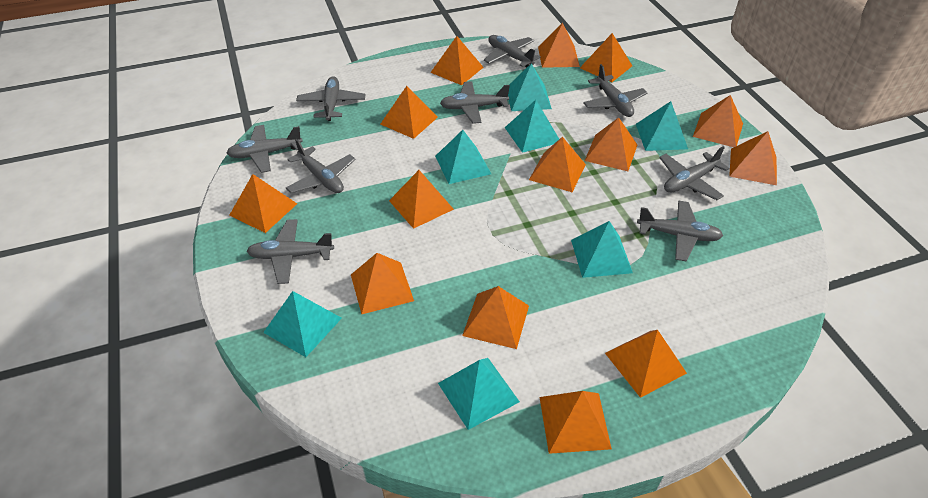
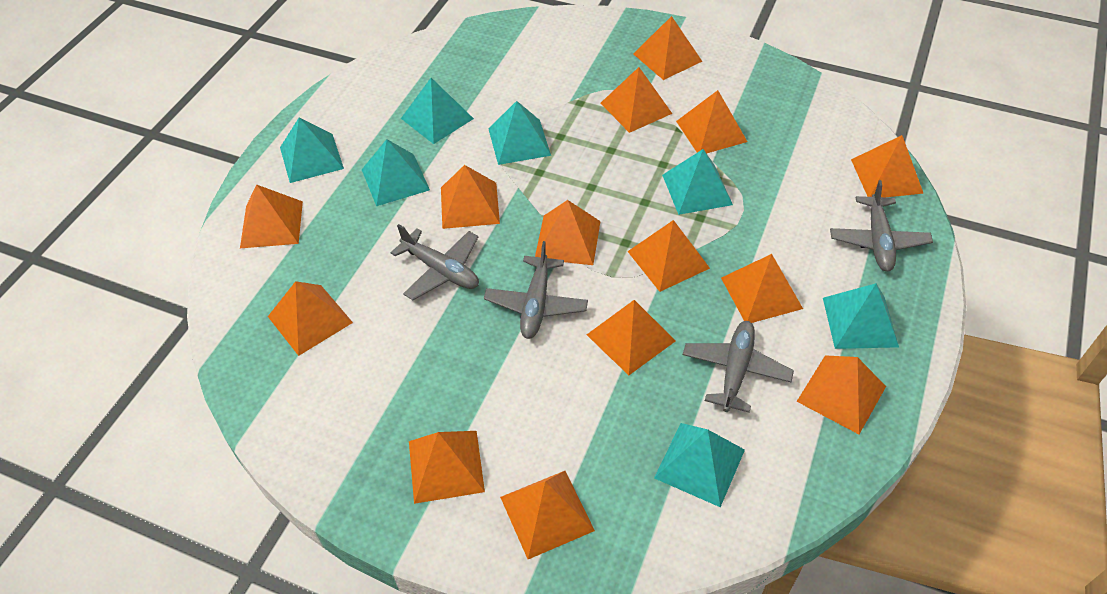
grey plane: [227,125,303,173] [247,219,334,284] [286,139,356,193] [296,76,365,121] [440,81,510,124] [484,35,541,68] [583,64,647,117] [637,201,723,261] [659,146,729,200] = 9 -> [391,224,479,300] [484,241,588,339] [683,321,794,413] [830,180,933,271] = 4

